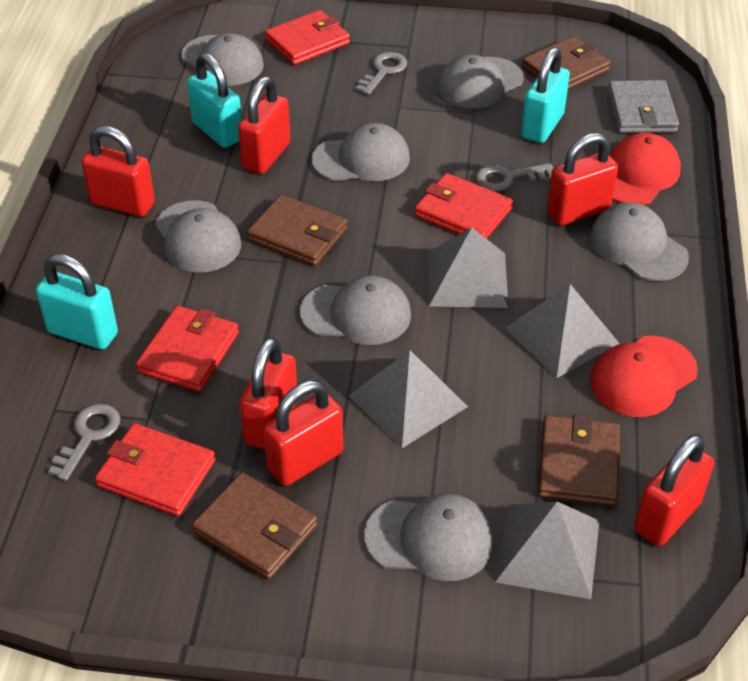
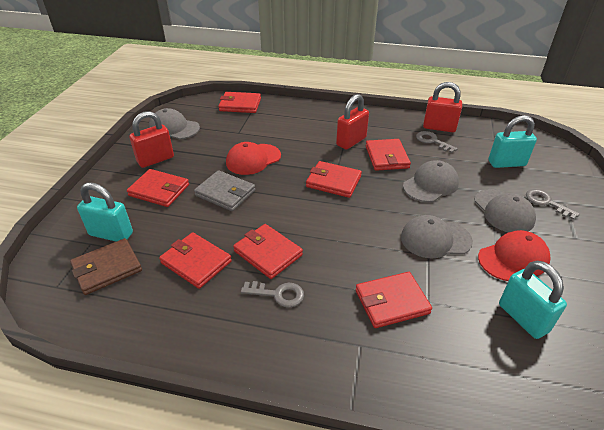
brown wallet: [192,472,317,579] [247,195,348,266] [522,36,610,89] [538,414,620,506] = 4 -> [70,238,142,295] = 1
grey cap: [155,200,241,273] [181,33,264,86] [300,276,411,345] [312,123,410,181] [364,494,495,581] [437,55,524,108] [590,202,689,281] = 7 -> [149,108,200,139] [401,215,473,259] [403,160,459,202] [474,189,536,232] = 4
grey pyramid: [349,350,468,448] [429,227,508,308] [495,501,599,599] [505,284,620,378] = 4 -> none = 0
red padlock: [81,126,155,217] [238,76,291,174] [239,337,297,449] [263,380,343,486] [547,133,618,226] [634,434,714,546] = 6 -> [129,111,174,168] [336,94,369,150] [423,82,462,132] = 3
red wallet: [95,423,216,516] [136,306,239,392] [265,10,350,65] [415,173,513,239] = 4 -> [127,169,189,207] [159,232,232,289] [219,92,261,113] [233,224,303,279] [306,161,362,198] [355,272,432,328] [366,139,411,171] = 7

